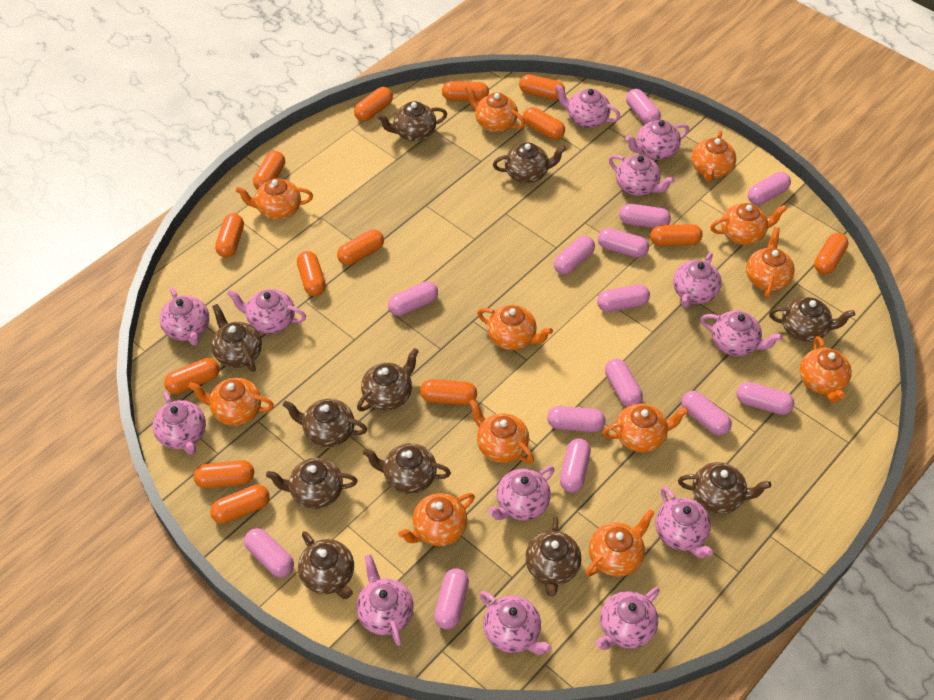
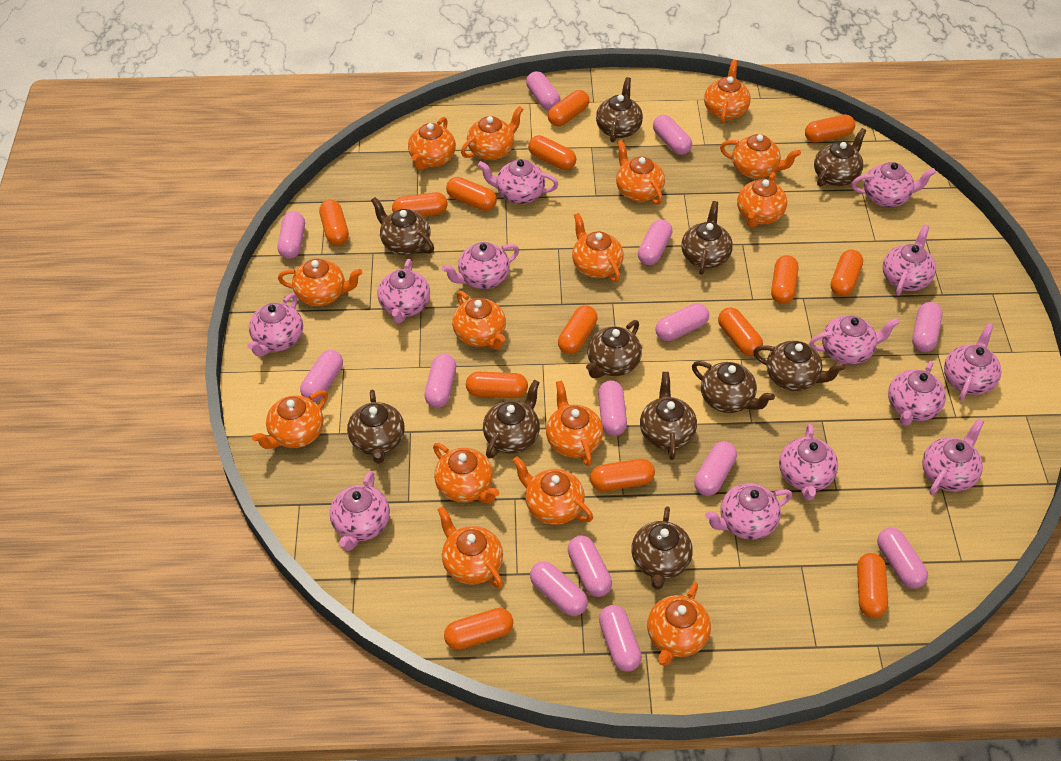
orange teapot: [188,378,274,426] [235,178,313,220] [398,493,475,546] [465,85,525,132] [469,399,534,463] [477,305,553,350] [585,509,654,577] [602,403,689,453] [692,130,736,182] [710,203,787,245] [746,227,795,298] [799,336,852,403] = 12 -> [252,390,328,449] [278,259,362,306] [408,117,456,170] [433,443,499,503] [437,506,503,589] [452,291,506,350] [461,106,523,160] [512,456,593,525] [546,380,603,466] [572,213,624,282] [616,140,665,205] [647,582,711,666] [704,59,751,124] [720,134,801,179] [737,172,787,227] = 15

